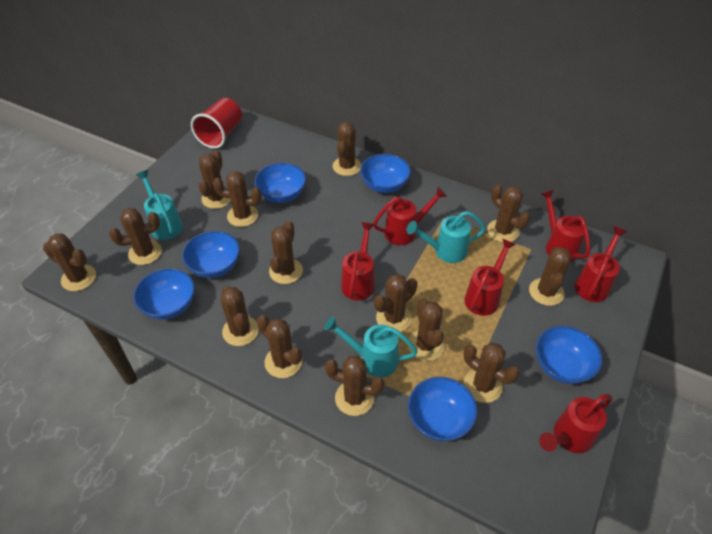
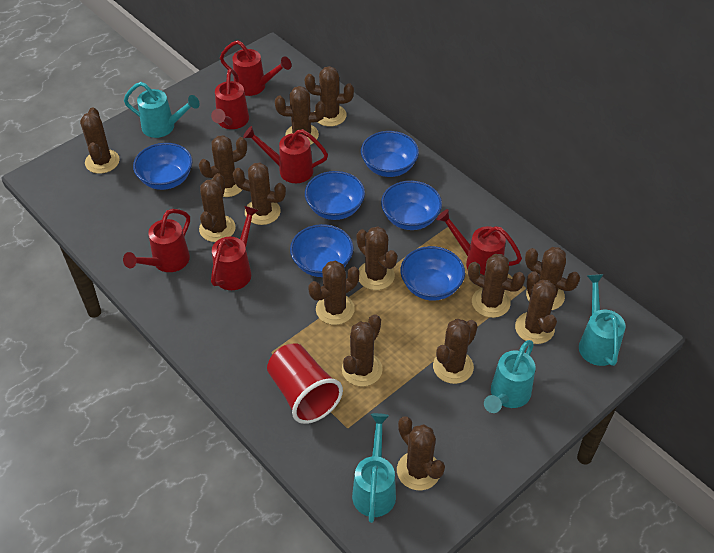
turquoise watering can: [136,170,183,240] [324,316,418,377] [407,211,486,263] = 3 -> [124,82,200,138] [352,413,396,523] [484,340,536,413] [579,274,626,366] = 4

